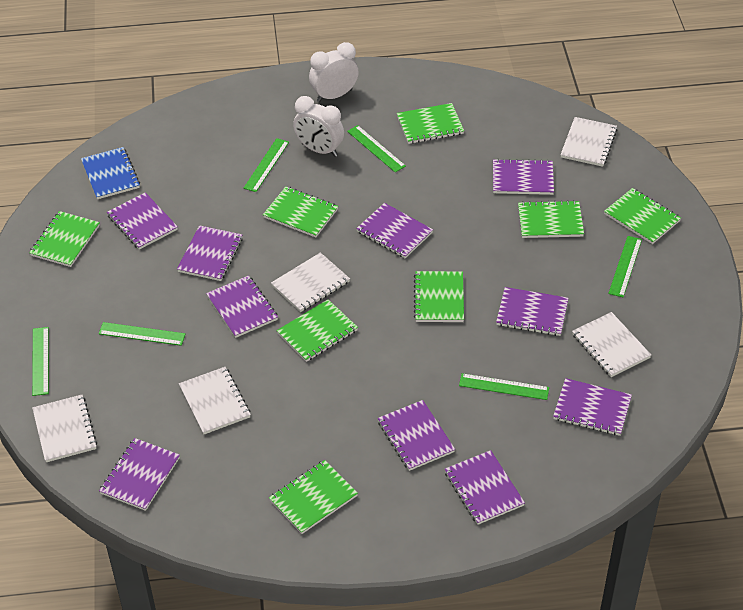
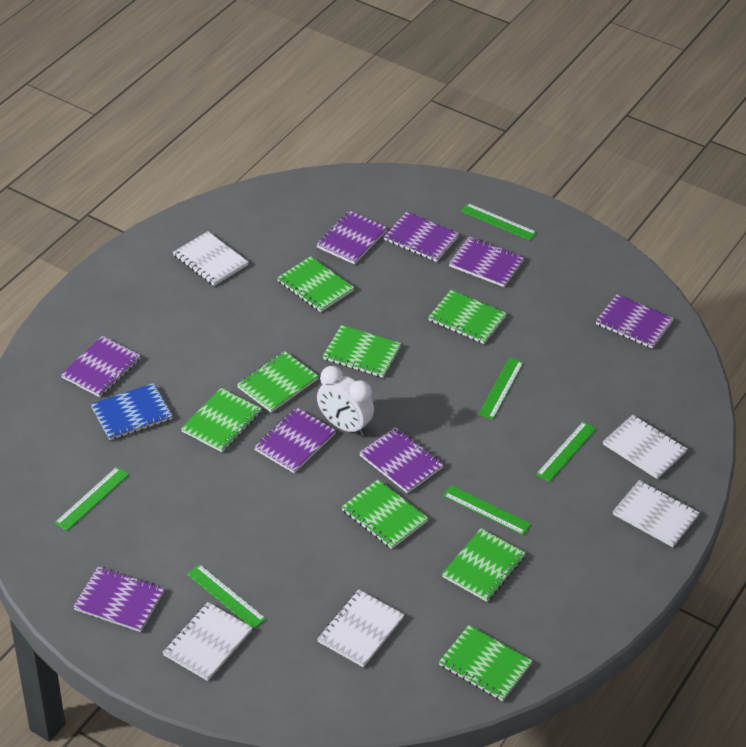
purple notebook: [99,438,180,511] [107,193,178,250] [177,225,243,281] [206,275,278,338] [356,203,433,258] [377,400,455,471] [445,450,525,525] [493,159,554,195] [496,287,569,336] [553,378,632,436] = 10 -> [61,336,141,397] [73,566,164,632] [254,407,336,473] [316,211,387,264] [359,427,444,493] [384,212,459,262] [449,237,524,287] [596,294,674,349] = 8
white clock: [293,96,344,157] [309,42,359,102] = 2 -> [317,366,374,436] = 1

